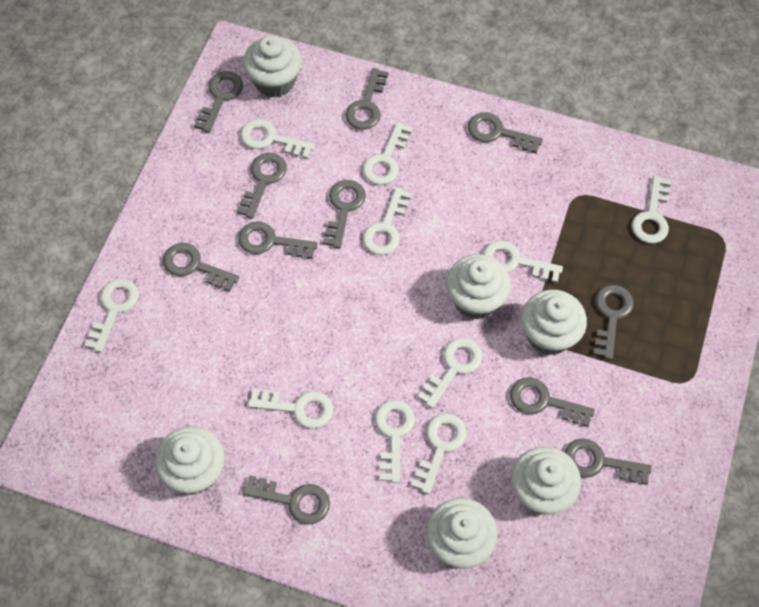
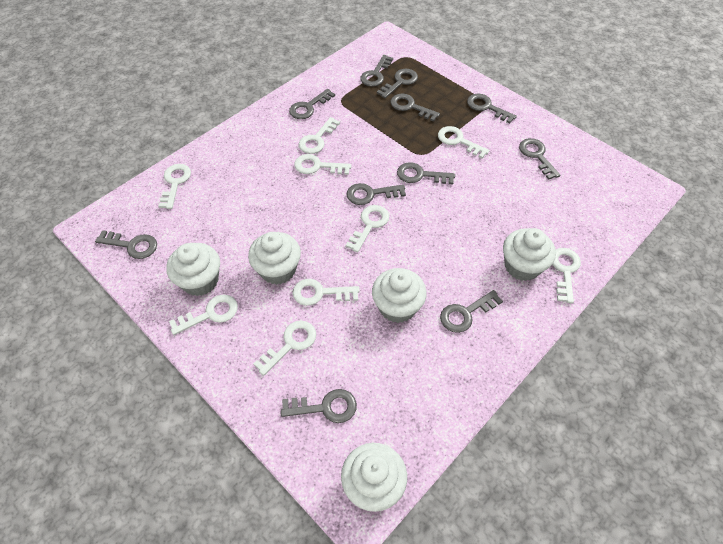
white cupcake: [155,426,225,494] [243,35,302,98] [426,498,498,569] [446,254,511,319] [511,446,581,515] [521,290,587,355] = 6 -> [166,243,220,296] [248,232,301,285] [341,443,407,512] [372,268,427,323] [503,228,556,281] = 5
white key: [84,279,139,353] [240,119,315,159] [248,389,333,429] [363,122,413,185] [363,187,412,255] [375,400,415,483] [411,413,467,494] [417,338,483,408] [483,240,563,283] [632,175,671,243] = 10 -> [158,164,191,209] [169,294,238,335] [253,320,316,376] [292,279,360,306] [294,154,352,175] [298,117,340,154] [346,205,389,252] [438,126,490,158] [552,248,581,304] = 9

